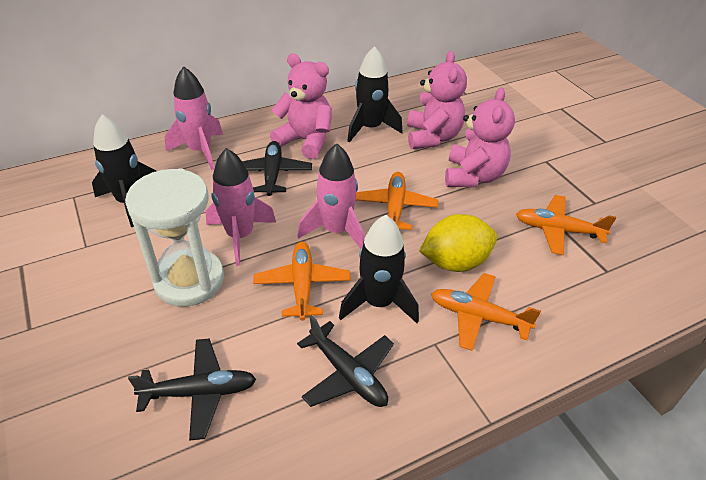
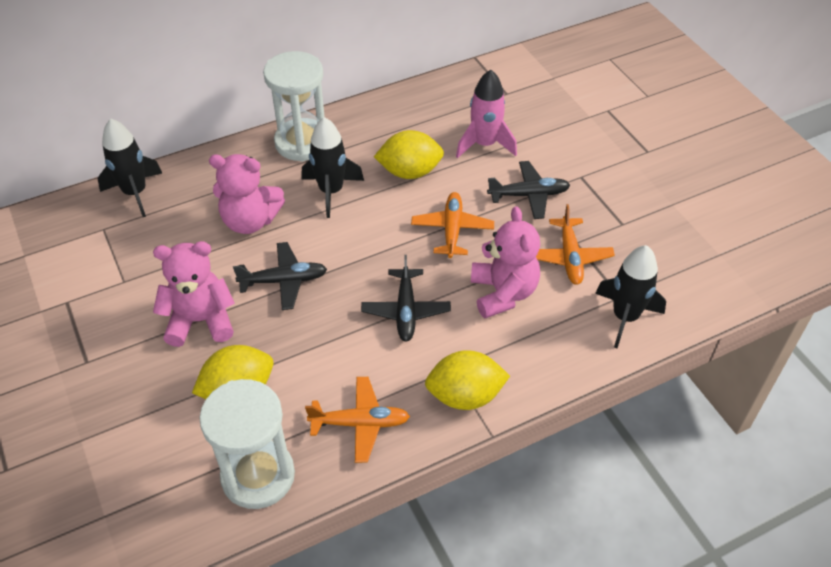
orange plane: [253,242,351,321] [356,172,438,230] [431,273,541,351] [516,195,616,255] = 4 -> [305,377,410,463] [411,192,494,258] [536,204,615,285] = 3
pink rocket: [165,66,223,170] [206,148,276,266] [298,143,365,249] = 3 -> [456,70,517,158] = 1
white hourglass: [125,168,224,307] = 1 -> [199,379,295,509] [263,51,325,162] = 2
yellow lemon: [419,214,497,272] = 1 -> [192,345,273,399] [374,130,444,179] [425,350,510,410] = 3

